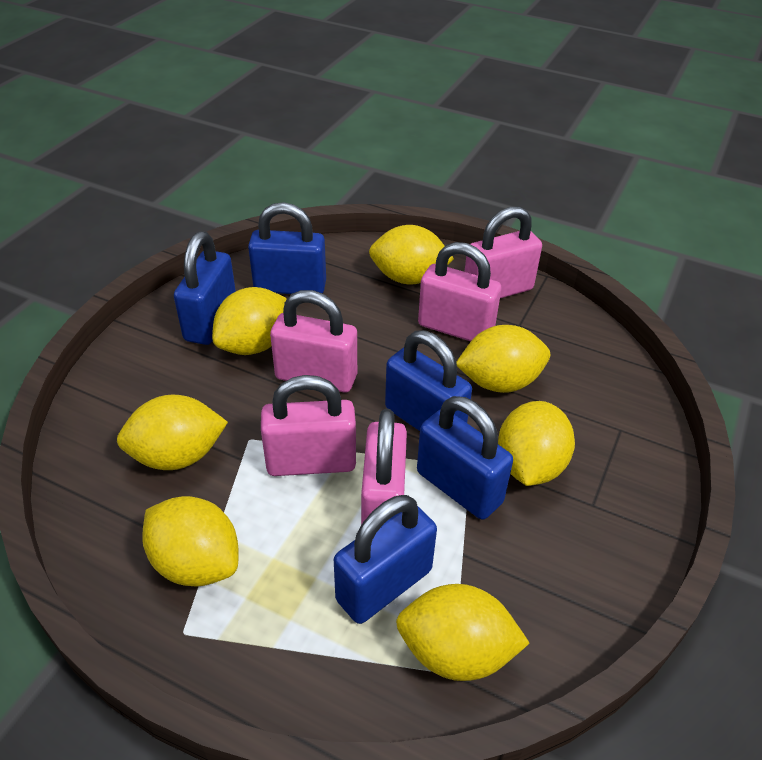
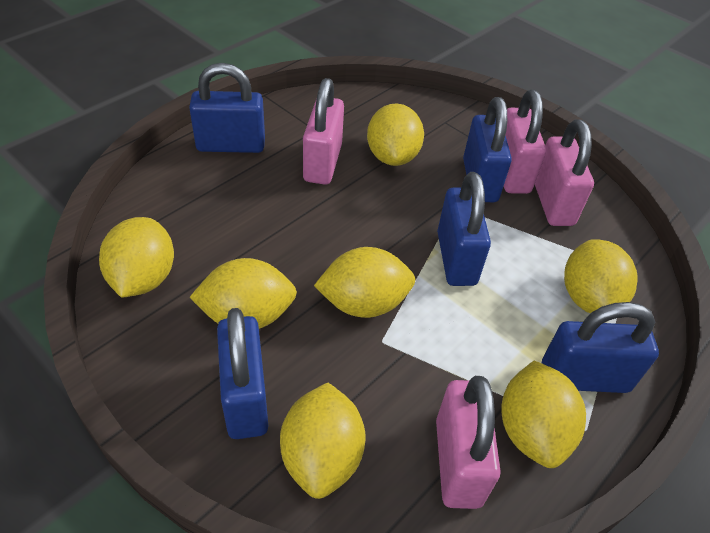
pink padlock: [261,375,356,476] [270,290,357,392] [361,409,407,525] [418,242,502,341] [464,206,542,298] = 5 -> [303,78,344,185] [436,376,501,509] [504,90,546,194] [535,119,594,226] = 4

